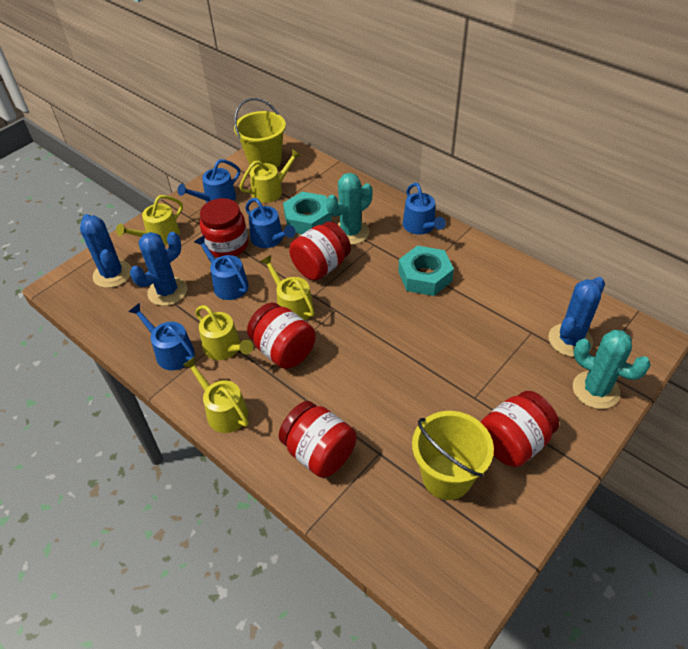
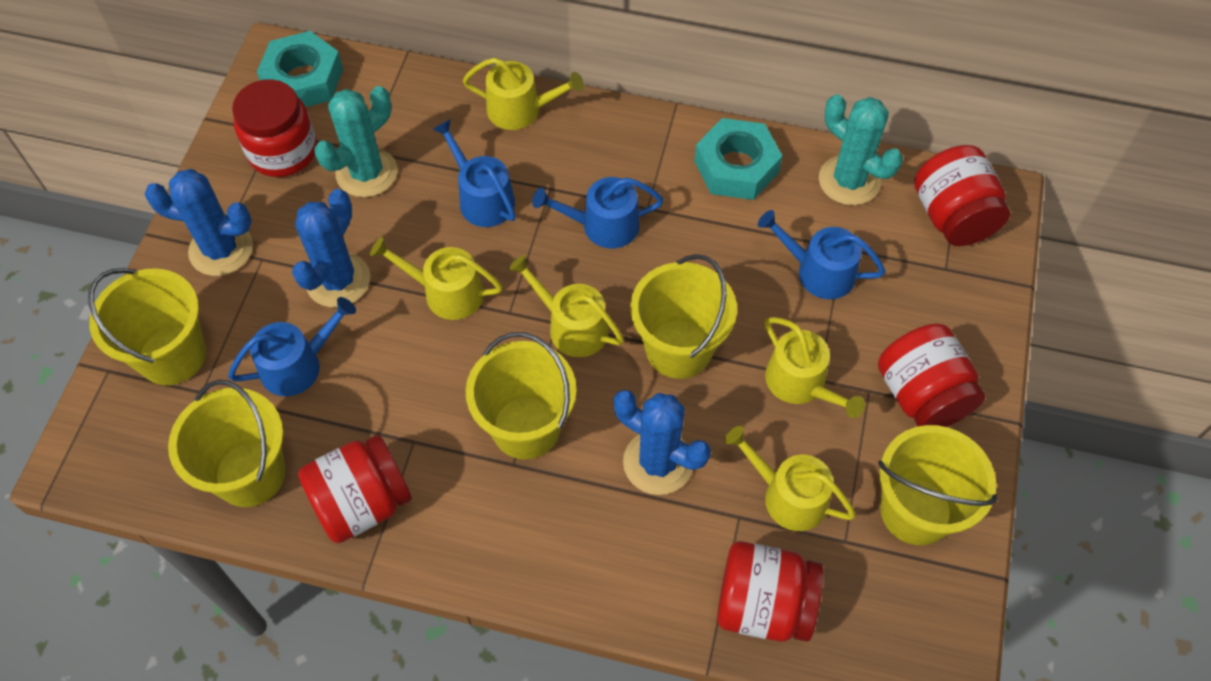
blue watering can: [129,303,195,370] [178,159,240,203] [194,235,249,300] [245,198,296,248] [403,183,446,235] = 5 -> [228,297,356,396] [433,119,516,227] [532,177,664,248] [758,210,885,299] = 4
yellow bucket: [234,98,286,168] [412,411,494,500] = 2 -> [89,268,206,385] [168,380,286,507] [466,332,577,459] [630,254,737,379] [878,425,997,545] = 5

